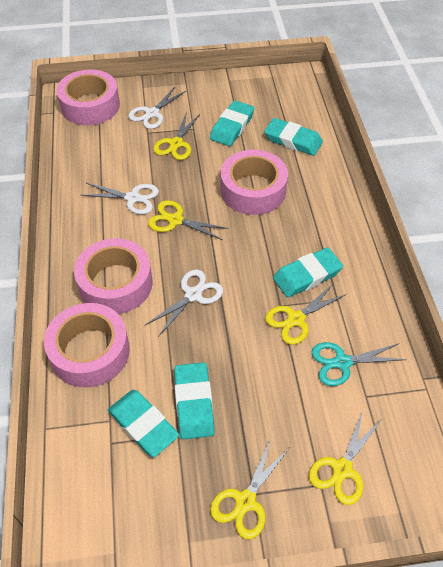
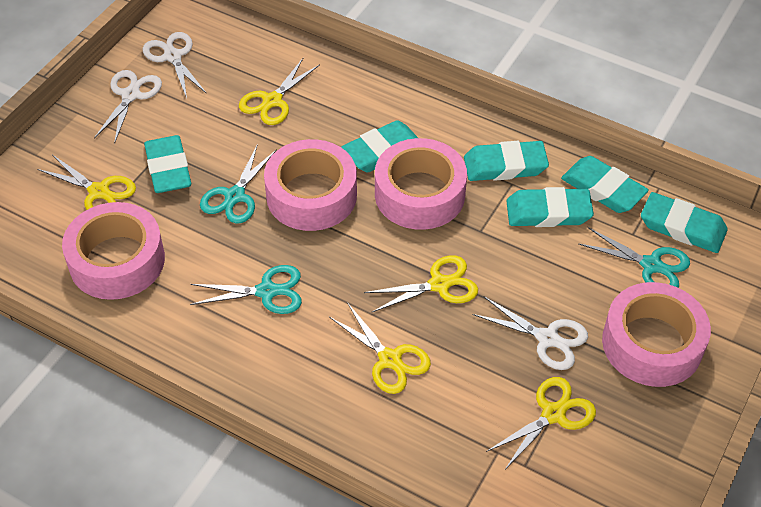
turquoise eraser: [108,390,179,457] [174,362,215,439] [210,100,254,146] [264,118,323,156] [273,247,343,298] = 5 -> [144,135,191,193] [341,120,418,173] [464,141,549,181] [506,187,594,227] [561,156,649,213] [641,192,728,253] = 6
turquoise scissors: [311,342,406,386] = 1 -> [190,265,302,314] [200,144,277,223] [578,227,690,288] = 3

